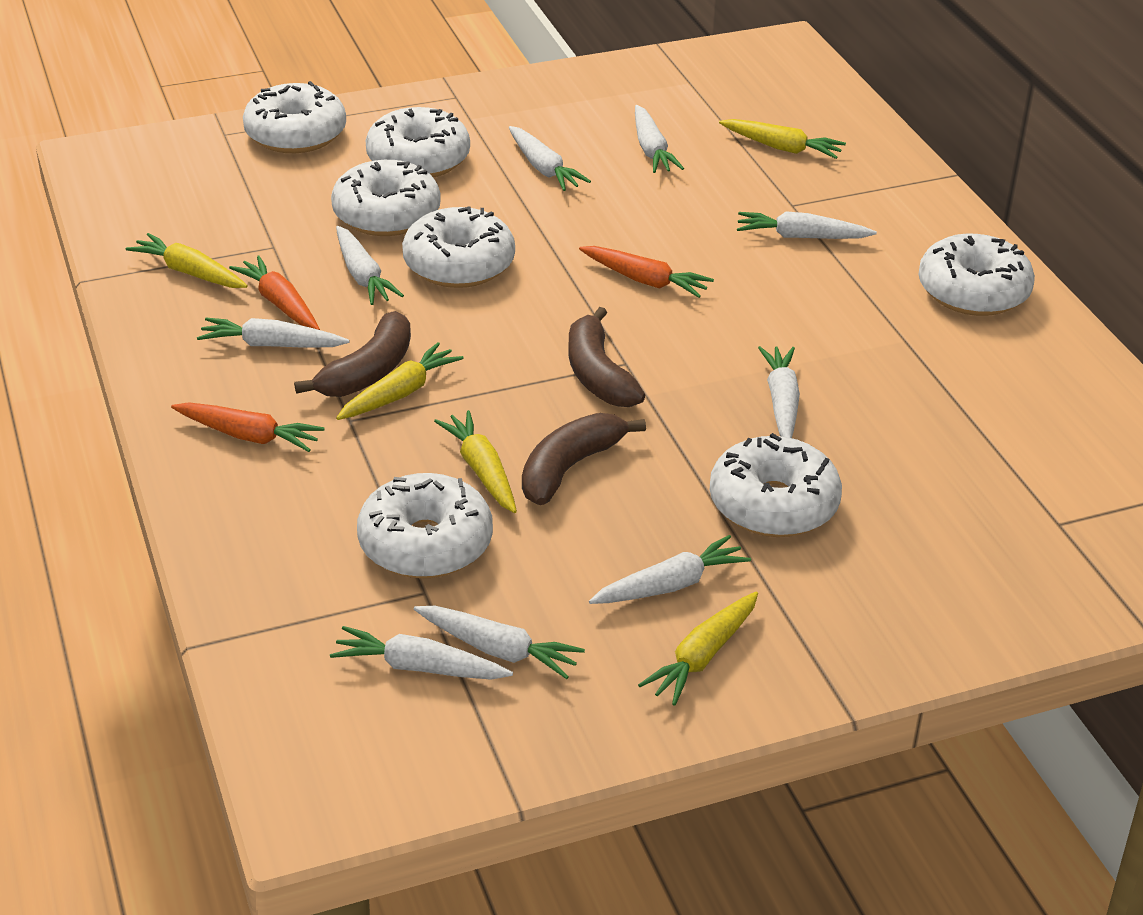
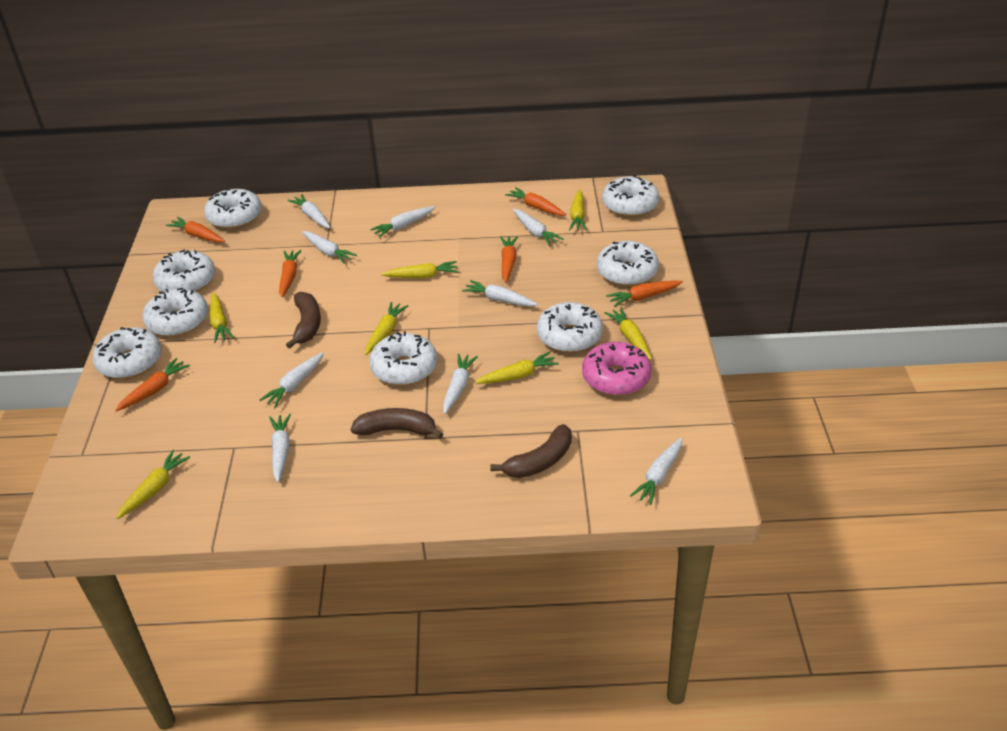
orange carrot: [171,403,325,452] [229,256,320,330] [579,246,714,298] = 3 -> [115,358,190,412] [166,217,225,243] [279,250,302,297] [500,236,518,282] [505,187,566,216] [606,281,683,307] = 6
pink donut: none = 0 -> [582,342,652,396] = 1
white donut: [243,81,346,153] [331,160,441,236] [357,473,493,578] [366,107,470,178] [402,206,515,288] [710,433,842,537] [918,234,1035,316] = 7 -> [92,327,162,379] [143,288,208,337] [153,249,215,292] [204,188,262,229] [369,331,437,385] [537,302,603,353] [597,241,659,286] [602,175,659,217] = 8
yellow carrot: [126,233,248,288] [336,342,464,420] [434,410,517,513] [638,592,758,706] [719,119,846,159] = 5 -> [116,450,190,519] [210,293,234,343] [365,302,408,355] [381,261,459,278] [475,352,559,384] [569,189,587,230] [604,307,652,360] = 7

